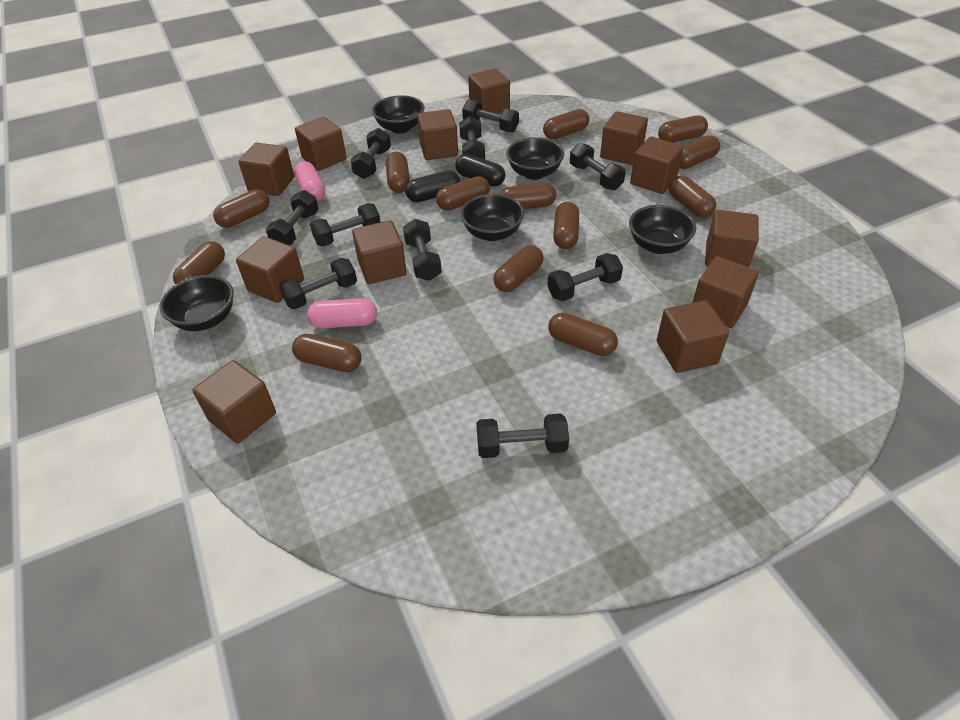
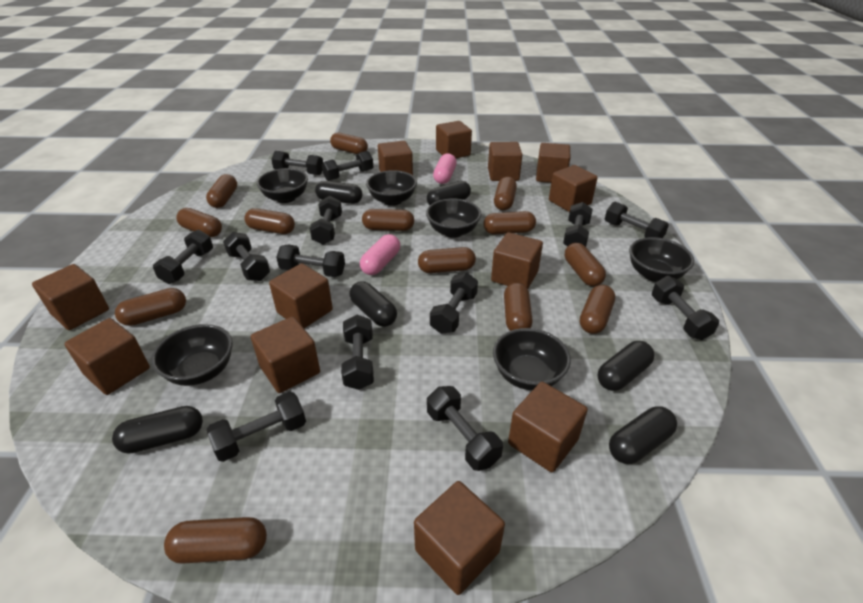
black bowl: [160,275,234,331] [372,95,425,134] [460,194,524,241] [506,137,564,180] [629,205,696,254] = 5 -> [152,324,233,386] [257,168,308,203] [366,170,417,206] [426,198,481,238] [493,328,571,390] [629,237,694,282] = 6
black capsule: [405,170,460,202] [455,154,506,187] = 2 -> [112,406,203,454] [315,181,363,204] [350,281,397,327] [427,181,471,205] [597,341,655,391] [609,406,677,464] = 6
black dumbbell: [266,190,319,245] [279,258,357,309] [310,203,381,246] [350,128,391,179] [403,219,442,281] [459,116,485,159] [462,99,519,133] [476,413,569,458] [547,253,623,301] [570,143,626,190] = 10 -> [153,230,213,284] [207,392,306,462] [223,232,270,281] [271,151,323,175] [276,244,345,277] [310,196,342,245] [322,151,373,181] [341,315,374,390] [427,386,503,471] [430,272,478,334] [563,202,593,247] [605,202,669,238] [652,276,719,340] = 13

